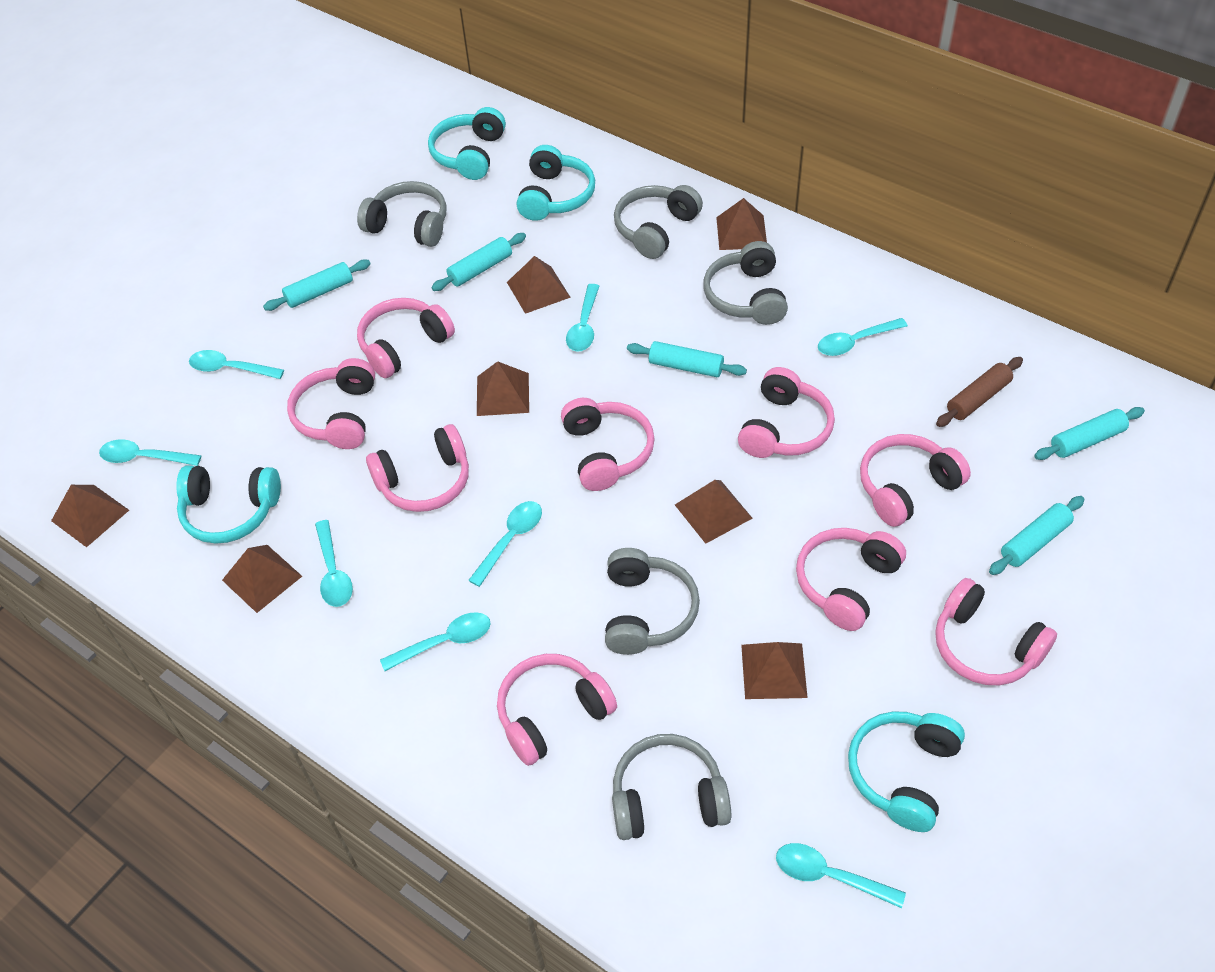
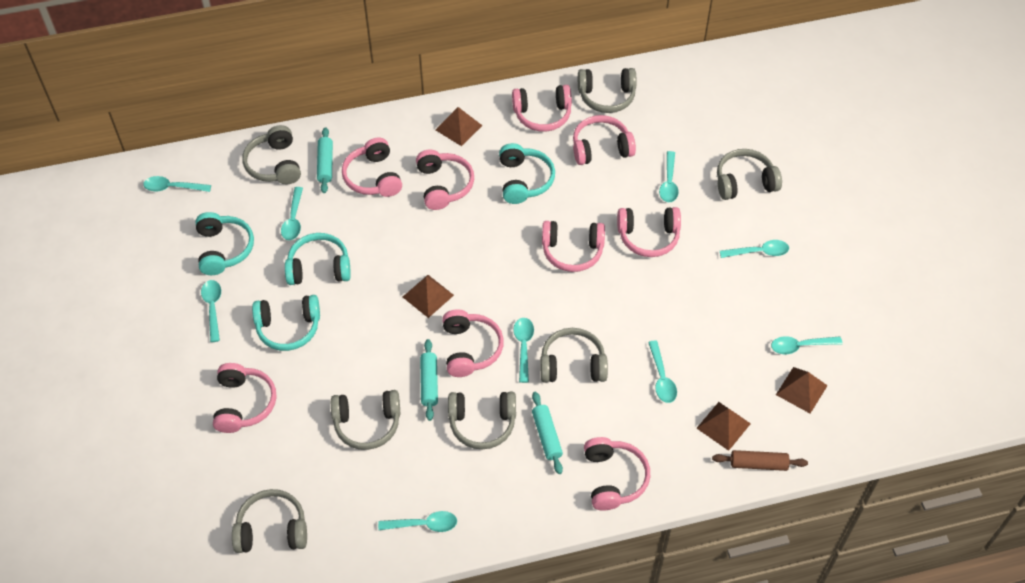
brown pyramid: [51,485,129,547] [222,545,302,613] [477,361,529,416] [507,256,571,314] [675,480,753,544] [716,198,767,250] [741,642,808,699] = 7 -> [403,275,454,318] [436,107,483,146] [697,402,751,451] [776,367,828,414] = 4
grey headphones: [357,181,447,247] [605,548,700,655] [612,734,731,840] [614,185,703,259] [703,241,788,325] = 5 -> [232,489,307,553] [242,125,301,184] [331,390,400,450] [448,392,516,449] [540,328,608,383] [578,68,637,113] [717,149,782,200] = 7
turquoise rolling pin: [263,260,371,311] [431,233,526,291] [627,341,747,377] [989,496,1085,575] [1034,407,1145,460] = 5 -> [317,127,333,193] [420,339,438,421] [532,392,563,474] = 3
turquoise spoon: [99,439,201,466] [189,350,284,379] [315,520,353,607] [380,612,491,671] [468,501,542,587] [566,284,599,352] [776,843,906,908] [818,318,908,356] = 8 -> [143,176,211,192] [201,280,221,342] [281,187,303,240] [378,511,457,532] [513,318,534,383] [648,340,677,403] [659,151,679,202] [720,240,789,258] [771,336,843,354] = 9

